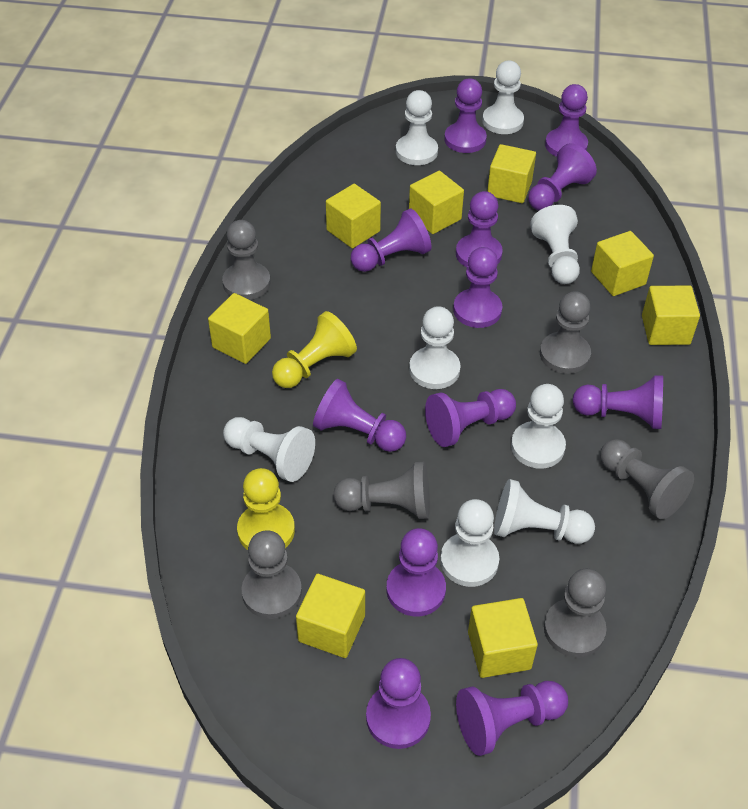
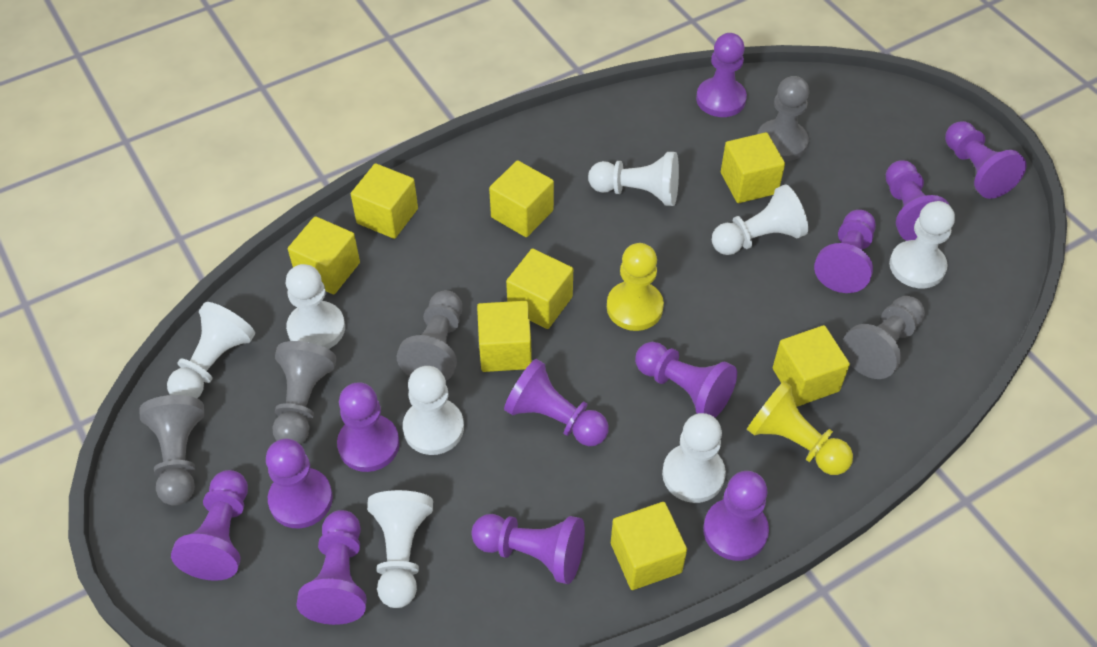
grey pawn: [222,220,270,300] [242,530,302,619] [334,461,430,519] [540,291,591,374] [544,569,607,658] [600,439,694,519] = 6 -> [139,395,204,506] [273,341,336,445] [397,290,462,381] [757,76,809,161] [842,296,925,379] = 5

